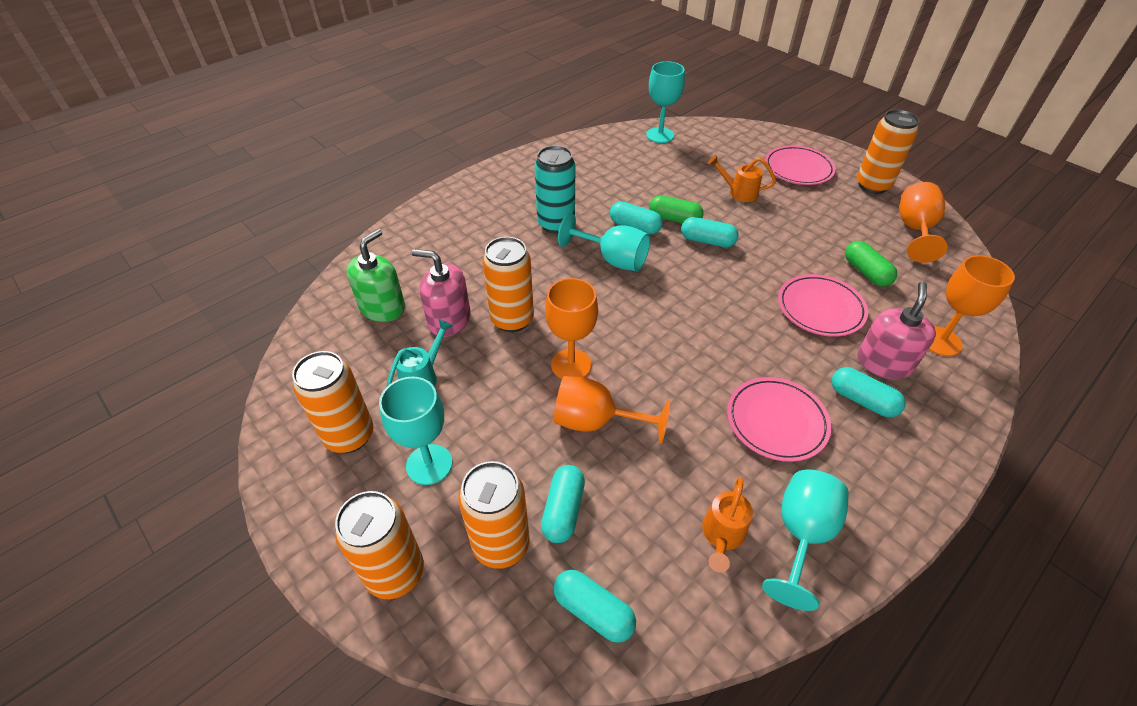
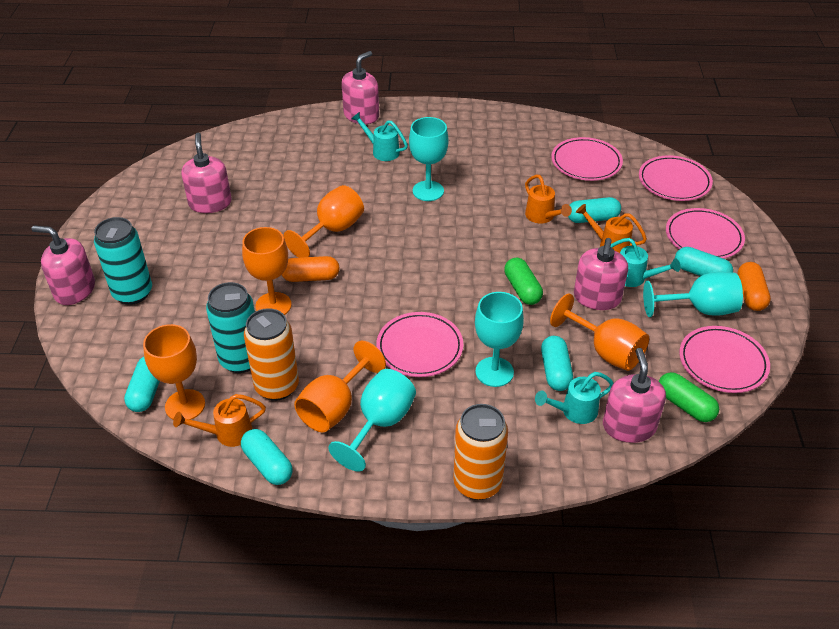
green soap dispenser: [347,229,405,322] = 1 -> none = 0
orange can: [292,351,373,453] [335,491,424,599] [458,461,530,569] [482,237,534,332] [857,109,919,194] = 5 -> [244,308,299,401] [453,404,508,500] = 2
orange capsule: none = 0 -> [282,256,340,282] [737,262,771,311] = 2
orange goblet: [545,278,598,379] [554,376,670,444] [899,182,948,263] [929,255,1015,356] = 4 -> [143,324,205,420] [242,227,292,315] [283,185,364,258] [294,341,386,432] [550,293,649,371] = 5
orange watering can: [702,477,753,573] [708,155,776,202] = 2 -> [173,394,266,447] [525,175,572,224] [576,204,647,253] = 3
pink plate: [727,377,831,462] [765,145,836,185] [778,274,868,337] = 3 -> [376,312,463,377] [551,137,623,181] [639,155,713,201] [666,208,745,259] [679,326,770,393] = 5
pink soap dispenser: [412,249,471,337] [857,282,936,380] = 2 -> [32,226,95,305] [181,133,232,213] [342,51,379,124] [574,238,628,310] [603,348,666,443] = 5
turquoise can: [535,145,575,234] = 1 -> [94,217,152,305] [206,282,255,373] = 2
turquoise watering can: [387,319,453,387] = 1 -> [351,112,408,161] [535,372,614,424] [611,238,681,287] = 3

